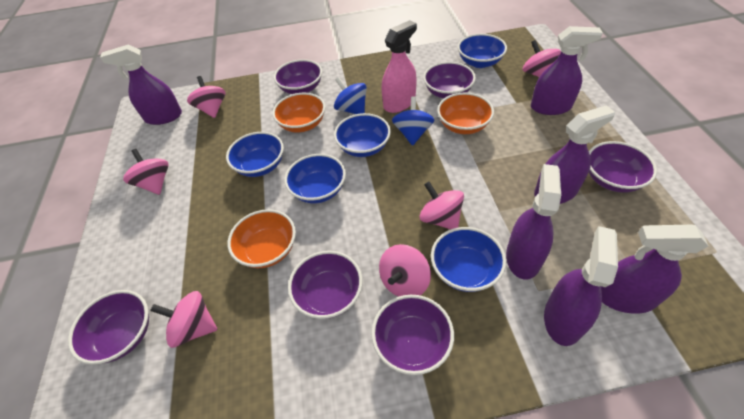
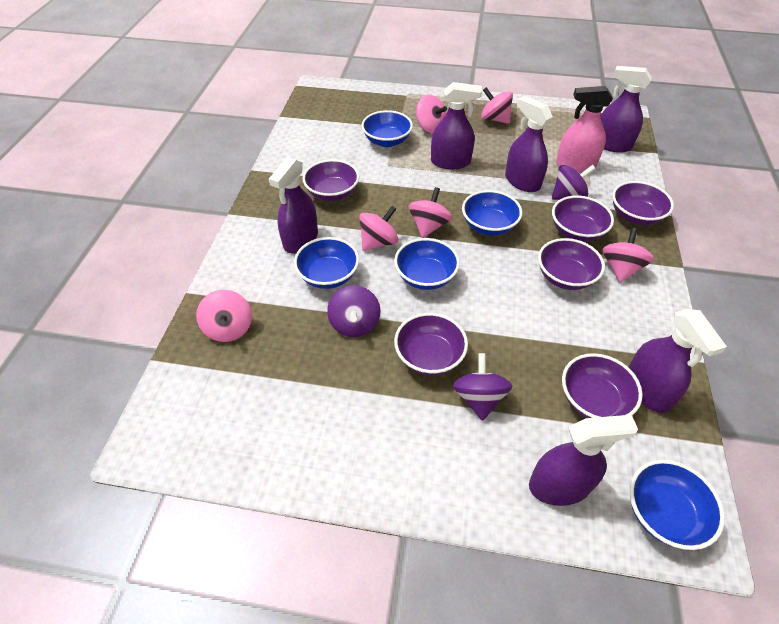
blue spinning top: [334,77,367,114] [392,96,434,146] = 2 -> none = 0
orange bowl: [227,209,296,268] [272,93,325,133] [437,93,494,134] = 3 -> none = 0
purple spinning top: none = 0 -> [327,285,381,337] [453,353,512,421] [552,165,596,200] = 3

